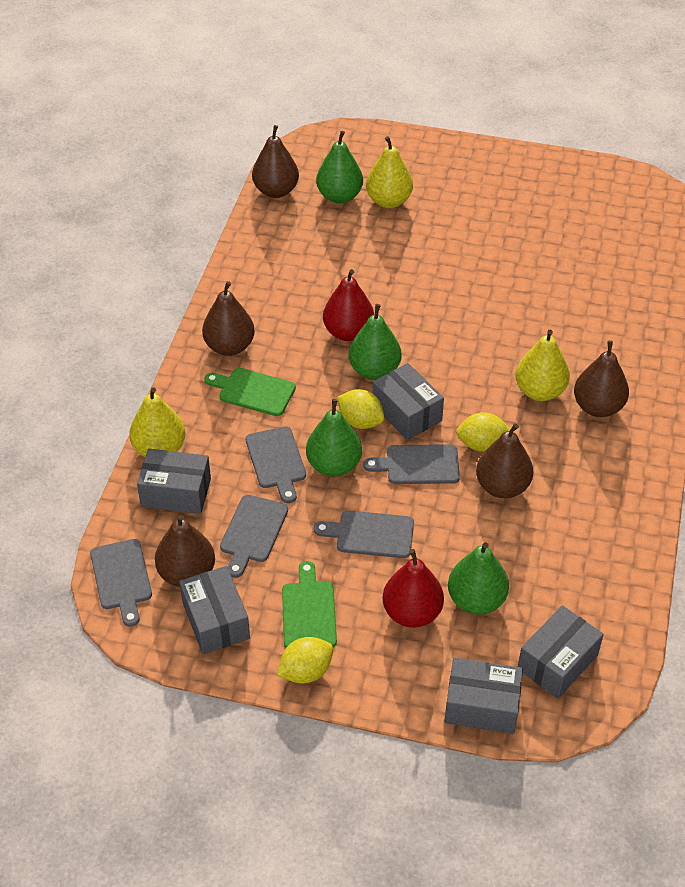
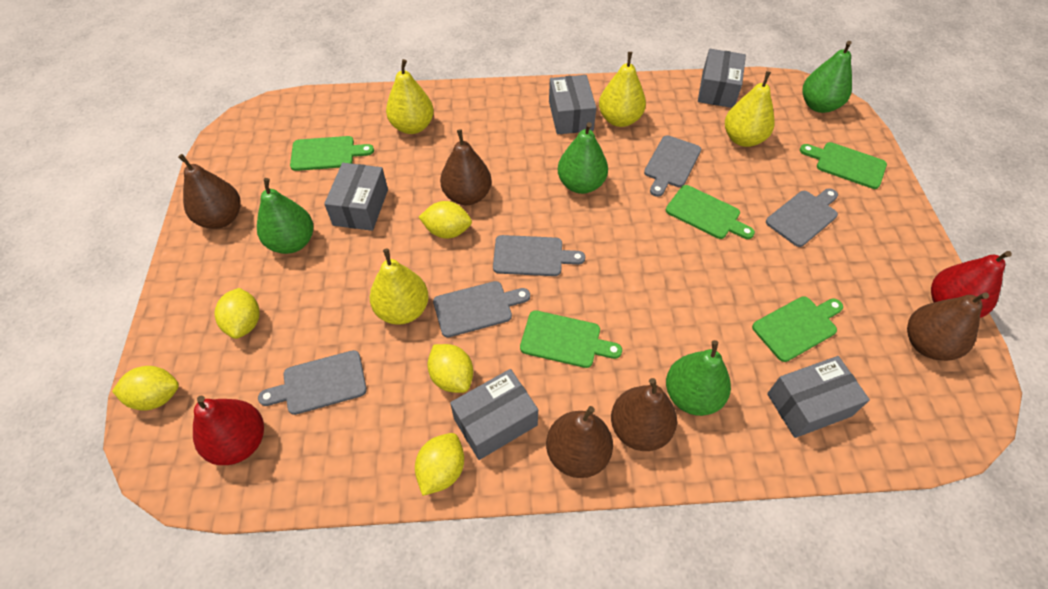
green cutting board: [204,368,296,416] [282,561,337,648] = 2 -> [290,136,374,171] [520,310,622,368] [666,185,755,239] [752,296,843,362] [800,142,887,189] = 5
yellow lemon: [277,637,333,684] [337,389,384,429] [456,412,511,452] = 3 -> [112,366,179,411] [215,288,260,339] [415,433,464,496] [419,201,472,239] [427,344,473,393] = 5
yellow pear: [129,387,186,457] [366,136,413,208] [515,330,570,401] = 3 -> [370,249,429,325] [386,59,434,134] [599,52,646,127] [725,71,775,147] = 4

